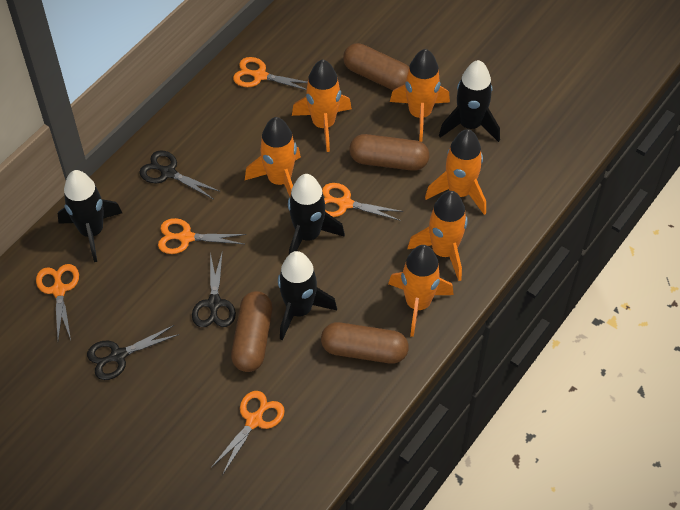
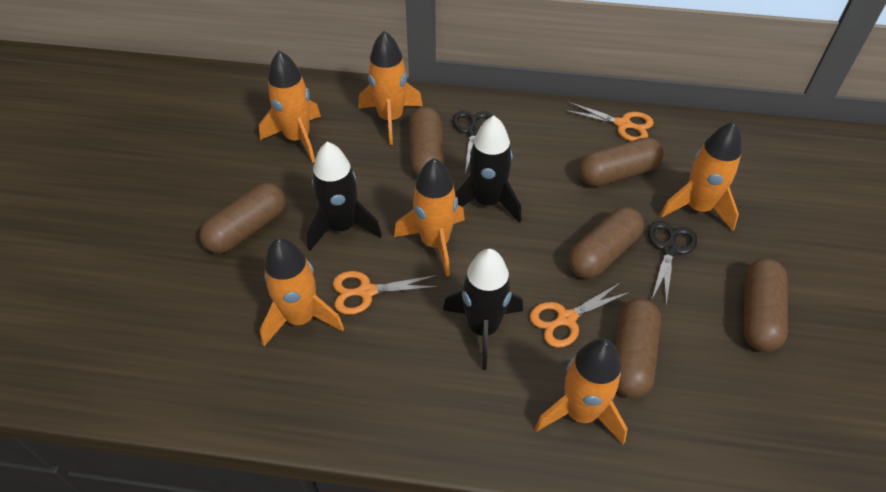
black rocket: [58,170,122,262] [278,251,337,340] [288,174,345,254] [439,60,500,142] = 4 -> [307,142,382,251] [443,249,523,370] [455,115,522,223] = 3
black scissors: [87,325,179,380] [139,150,219,199] [192,253,236,327] = 3 -> [452,111,493,174] [648,221,697,305] = 2
brown capsule: [231,291,272,372] [321,322,409,364] [343,43,409,90] [349,134,429,171] = 4 -> [200,183,286,254] [409,107,445,176] [568,207,644,279] [579,137,663,187] [615,298,661,398] [743,258,788,352] = 6
orange scissors: [36,264,79,340] [158,218,246,254] [211,391,285,475] [233,57,308,90] [322,183,404,221] = 5 -> [333,271,440,315] [530,282,631,348] [564,102,654,141] = 3

